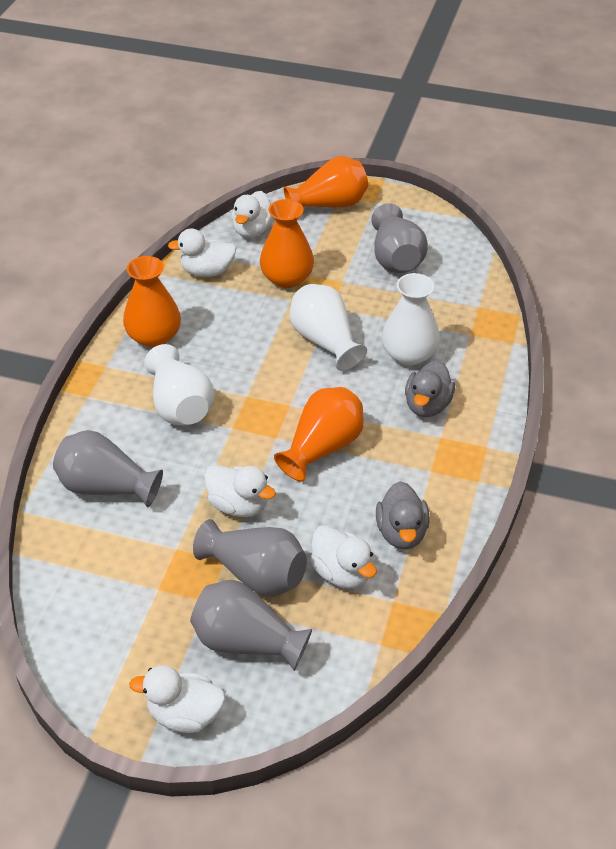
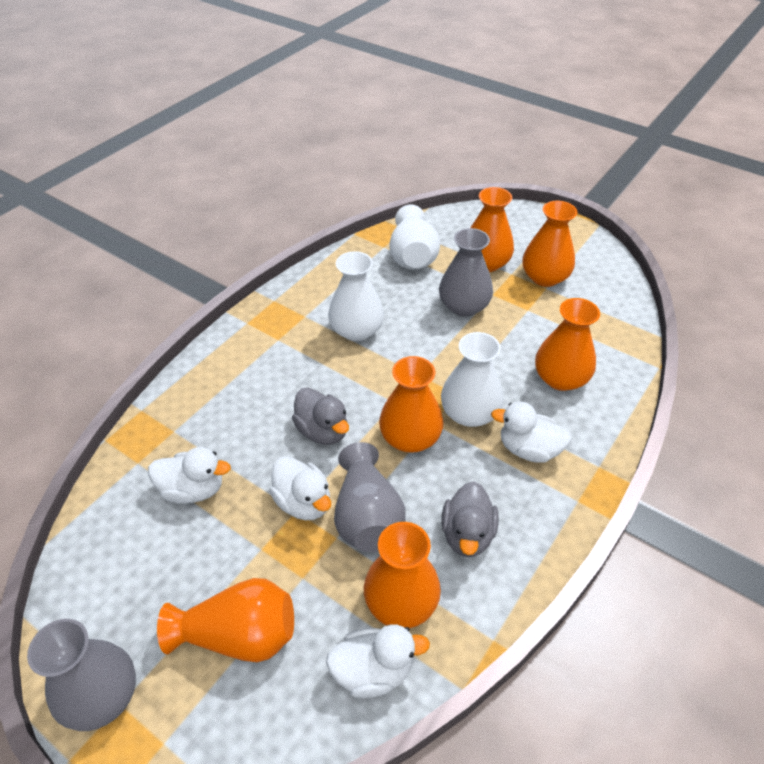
grey vase: [53,430,163,507] [190,580,312,671] [193,519,307,597] [371,203,428,273] = 4 -> [27,619,136,731] [334,442,406,552] [439,228,493,317] = 3
orange vase: [123,256,181,348] [260,199,314,288] [274,387,364,482] [283,156,368,207] = 4 -> [157,578,294,662] [364,522,441,628] [379,356,443,453] [471,187,514,272] [522,201,577,287] [535,298,600,391] = 6
white duck: [129,665,226,733] [168,228,237,277] [204,465,276,517] [231,191,274,238] [310,525,377,589] = 5 -> [148,447,231,504] [269,456,331,520] [326,624,430,698] [491,401,572,463] = 4

